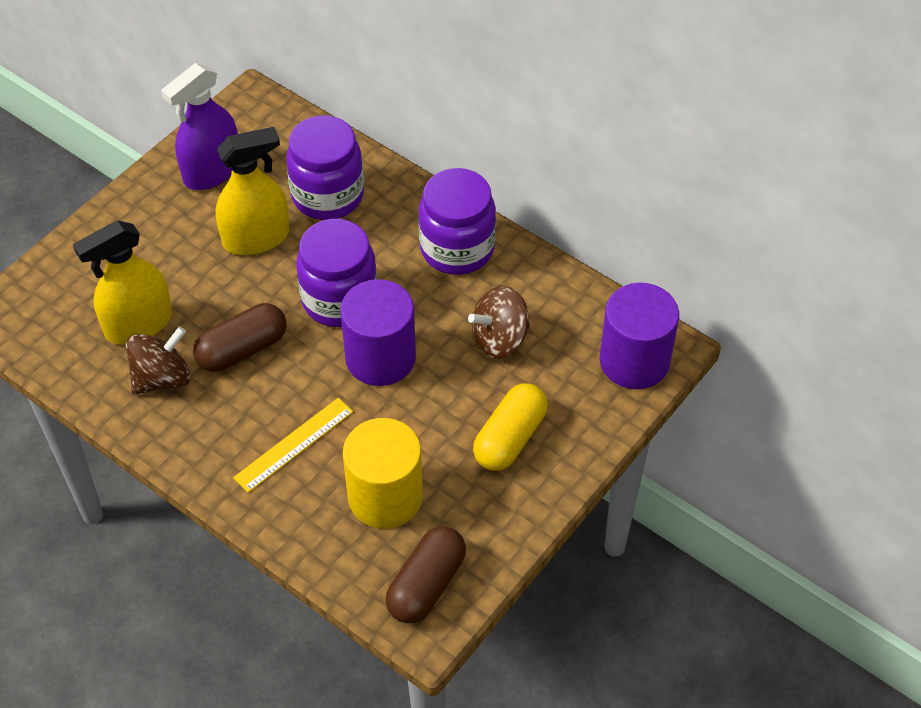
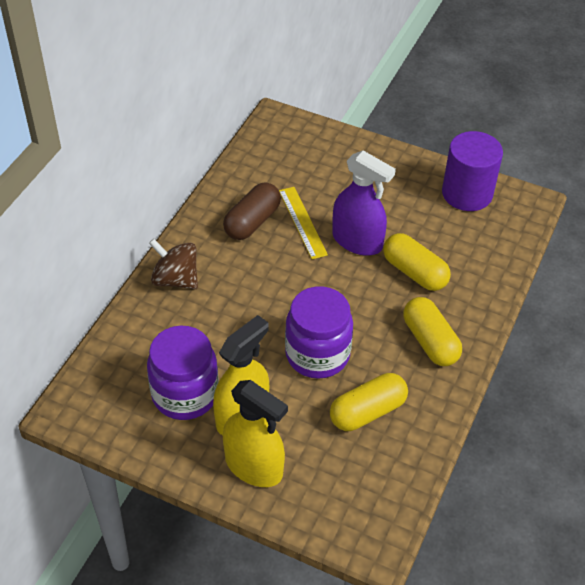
brown capsule: [193,303,287,372] [386,526,466,623] = 2 -> [223,182,281,240] = 1
brown spinning top: [126,327,190,394] [468,285,530,359] = 2 -> [149,239,198,289] = 1
purple cylinder: [340,279,416,386] [600,283,679,389] = 2 -> [442,131,503,211] = 1
purple jar: [286,115,364,220] [296,219,377,327] [419,168,496,275] = 3 -> [147,326,219,420] [285,286,353,379] = 2
yellow capsule: [473,383,548,471] = 1 -> [330,373,408,431] [383,233,451,291] [403,297,462,366] = 3
yellow cylinder: [343,418,423,529] = 1 -> none = 0

